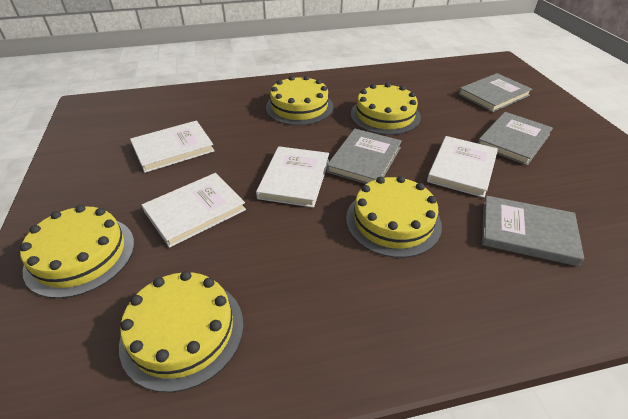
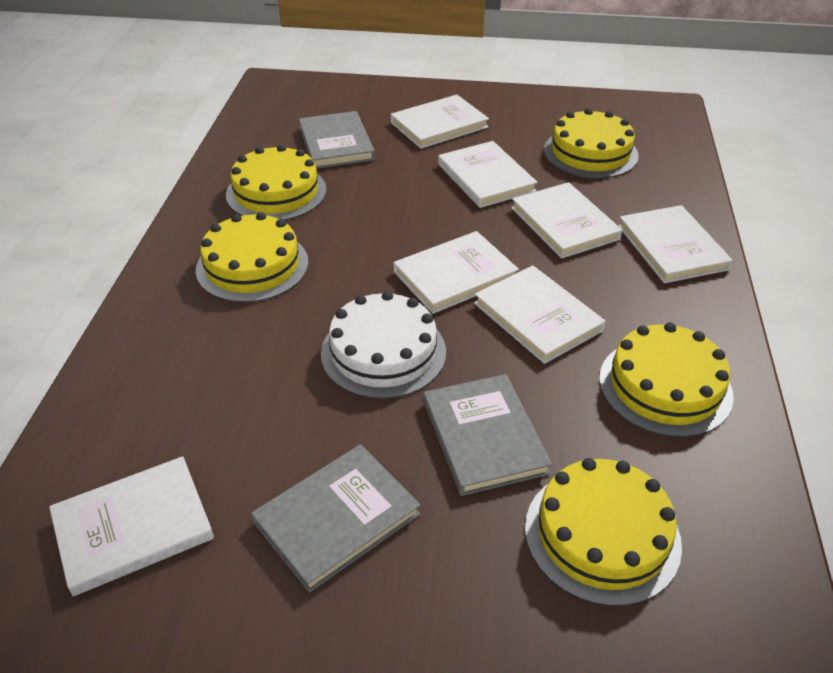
grey book: [327,129,402,184] [458,73,532,112] [478,112,553,165] [482,196,584,266] = 4 -> [251,444,420,593] [299,111,375,169] [423,374,552,496] = 3
white book: [130,120,215,173] [142,173,246,248] [256,146,329,208] [427,136,498,198] = 4 -> [49,456,214,596] [391,95,489,149] [394,231,519,314] [438,141,538,208] [474,266,606,364] [511,182,622,259] [618,205,733,283] = 7
white cake: none = 0 -> [321,291,446,399] = 1

